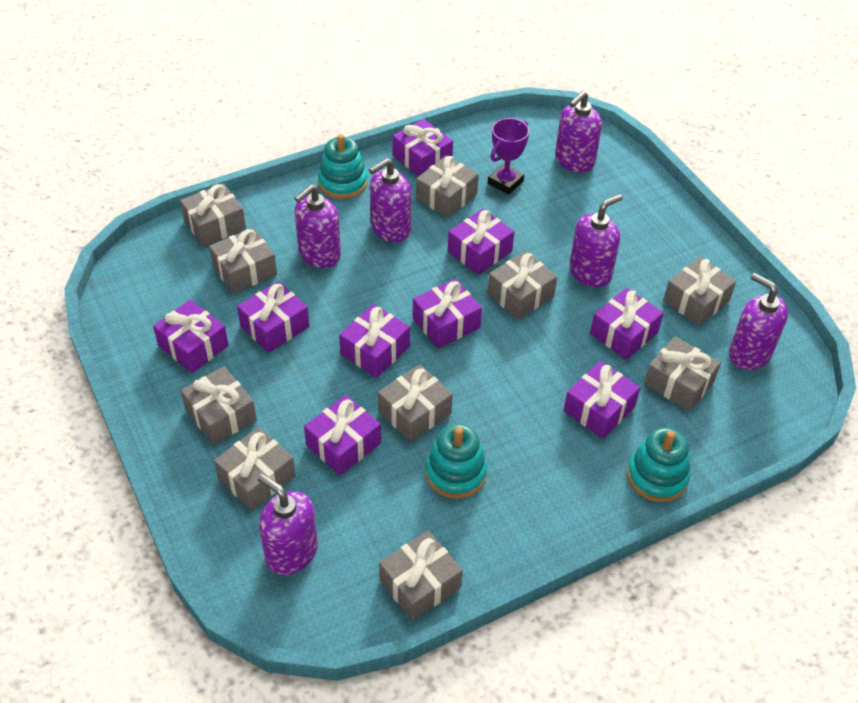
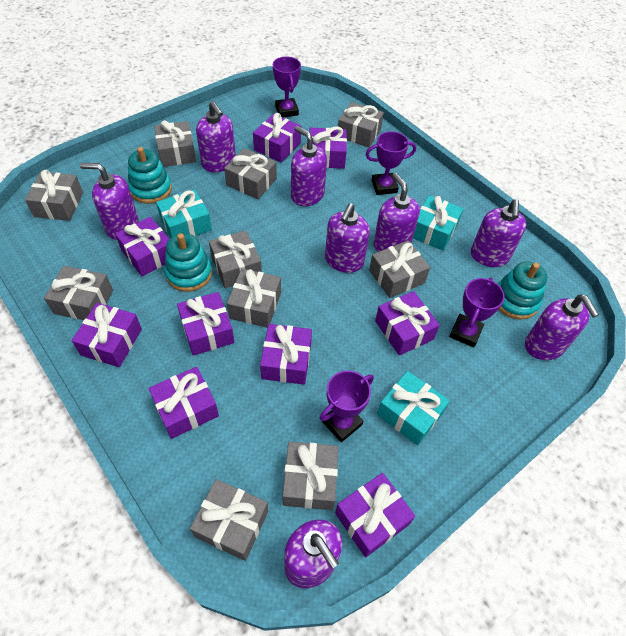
purple soap dispenser: [258,474,318,575] [294,184,341,268] [369,158,411,242] [555,91,602,172] [569,194,623,287] [729,273,788,370] = 6 -> [80,163,139,240] [196,101,236,172] [284,519,342,589] [291,126,327,206] [325,203,370,273] [373,173,420,252] [471,199,527,267] [525,295,599,360] = 8
purple trophy: [488,118,529,195] = 1 -> [273,56,301,117] [320,371,374,442] [366,131,416,195] [449,278,505,347] = 4
turquoise gift: none = 0 -> [156,189,212,238] [377,371,450,445] [413,195,463,251] = 3

